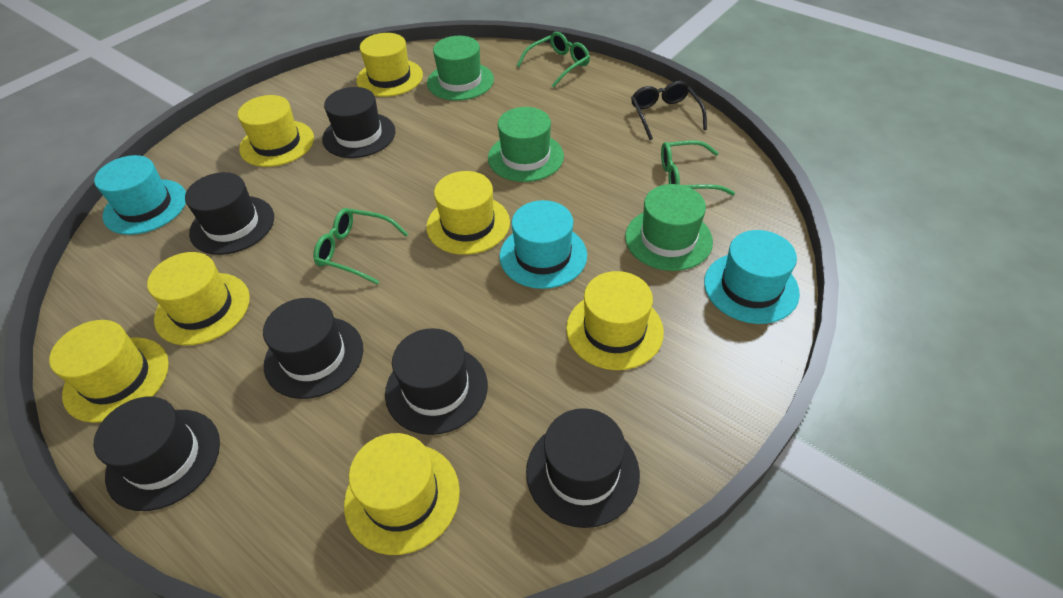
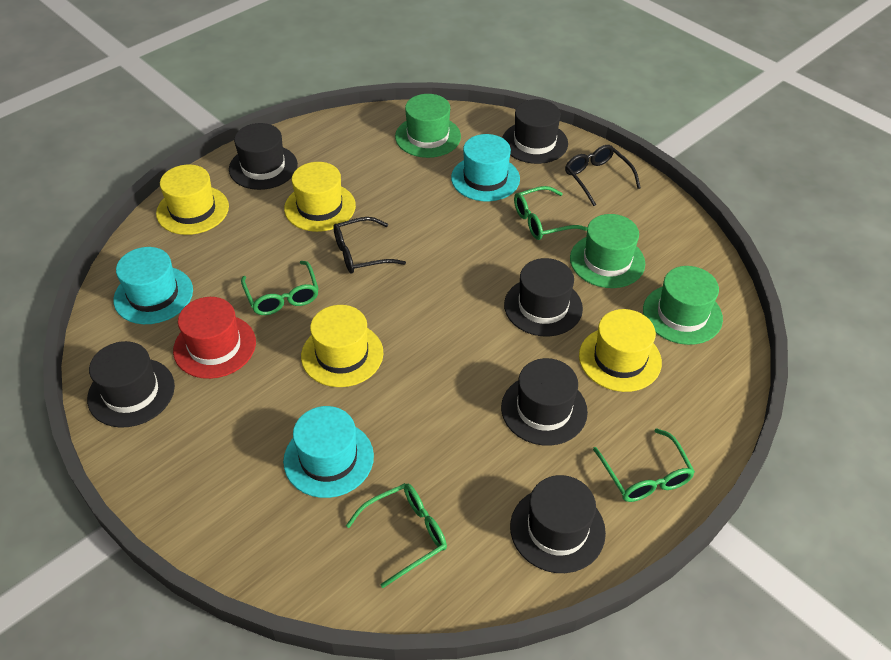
black glasses: [631,81,707,140] = 1 -> [333,217,406,274] [565,145,641,206] = 2
green glasses: [313,208,408,285] [517,32,590,88] [661,140,735,196] = 3 -> [241,261,319,315] [346,483,447,588] [514,186,587,240] [593,428,695,502] = 4
red hat: none = 0 -> [173,297,256,379] = 1
yellow hat: [49,320,169,423] [147,252,250,345] [238,95,314,167] [344,433,460,555] [356,33,423,97] [426,171,510,255] [566,271,664,370] = 7 -> [156,165,229,235] [284,162,356,232] [301,305,383,387] [579,309,662,392] = 4

